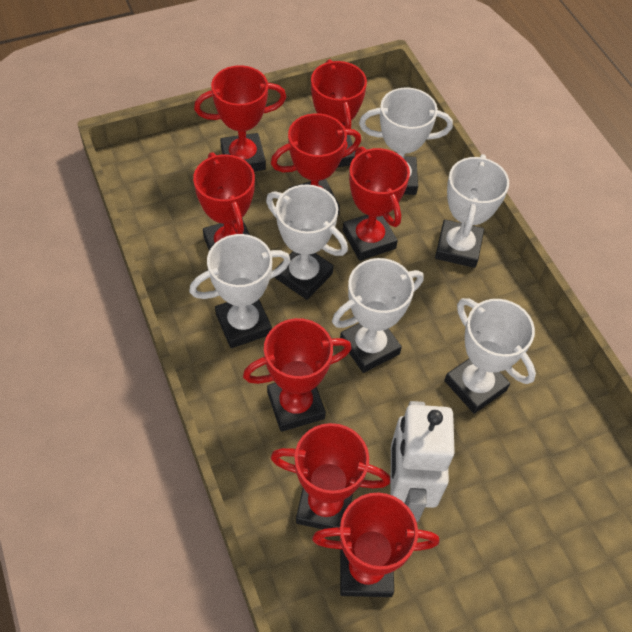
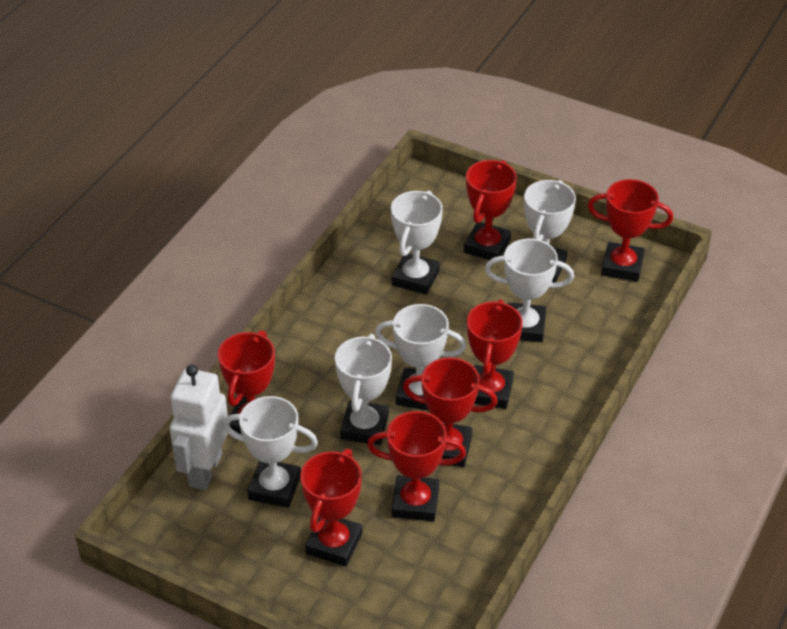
red trophy: [193,152,255,251] [194,65,286,171] [243,318,352,432] [271,113,361,215] [271,423,391,529] [311,59,367,167] [312,493,439,597] [343,147,410,261] = 8 -> [218,330,275,434] [300,449,362,566] [367,411,466,521] [403,357,498,467] [464,160,517,263] [467,299,523,409] [588,179,673,282] = 7

